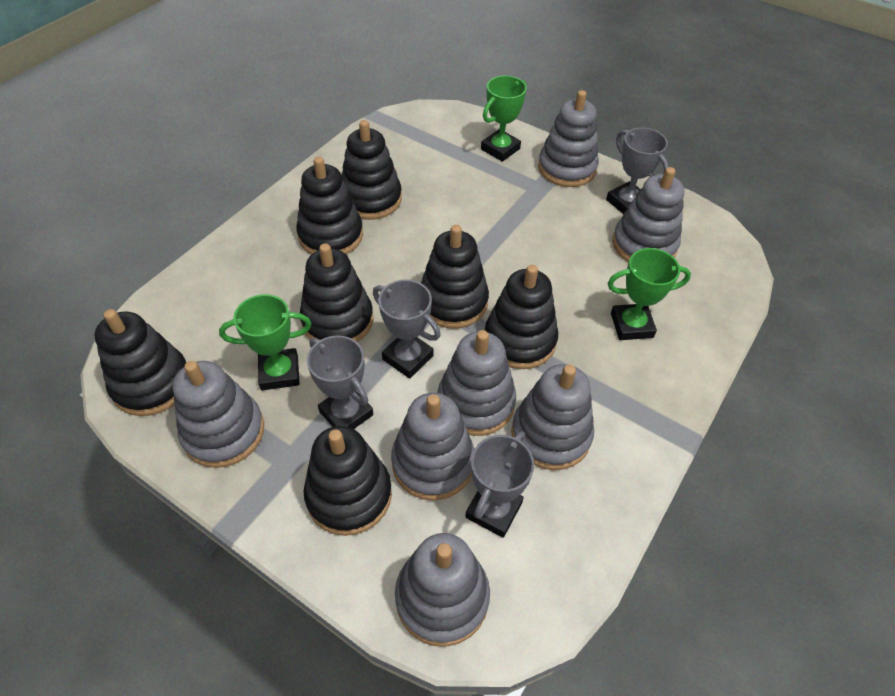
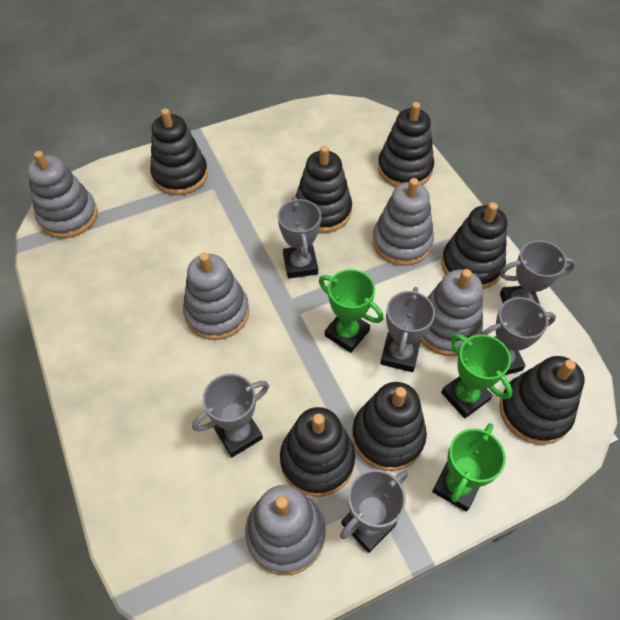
grey stacking toy: [173,361,264,468] [391,393,474,501] [395,533,490,647] [438,330,516,436] [511,364,594,470] [538,90,599,187] [612,167,684,262] = 7 -> [27,151,98,238] [183,253,249,340] [245,485,326,576] [372,178,434,266] [421,269,483,356] = 5
grey trophy: [307,335,374,429] [373,279,441,378] [465,431,534,538] [606,128,669,214] = 4 -> [192,374,269,457] [278,197,321,279] [340,469,408,553] [380,287,435,372] [481,297,556,375] [500,240,576,305] = 6

